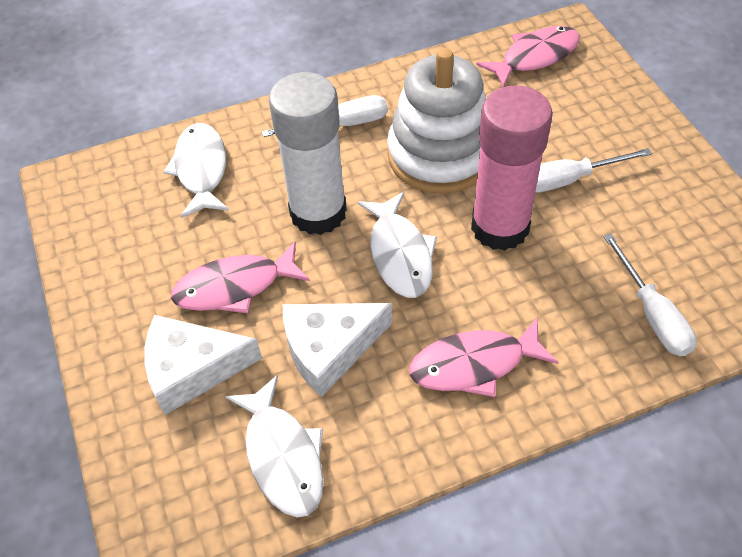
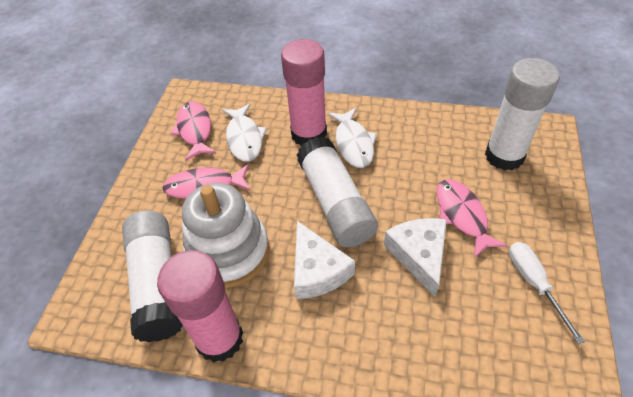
pink glue stick: [471,85,553,251] = 1 -> [157,250,243,362] [281,39,327,146] = 2
white fish: [163,123,229,218] [225,375,324,517] [358,192,437,298] = 3 -> [222,103,267,162] [328,108,377,168] = 2
white glue stick: [269,72,347,235] = 1 -> [122,210,183,342] [297,137,378,247] [485,58,560,171] = 3
white screwdriver: [262,95,388,137] [535,148,652,193] [603,233,696,356] = 3 -> [509,242,585,344] = 1

